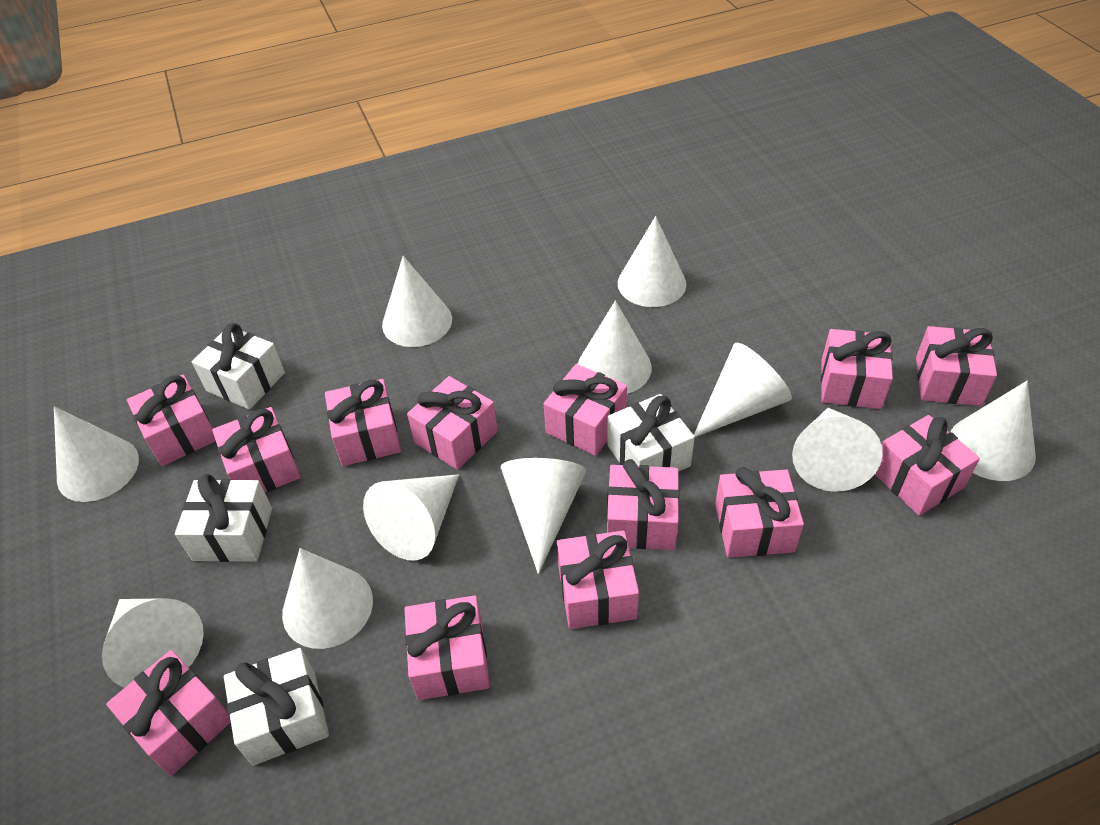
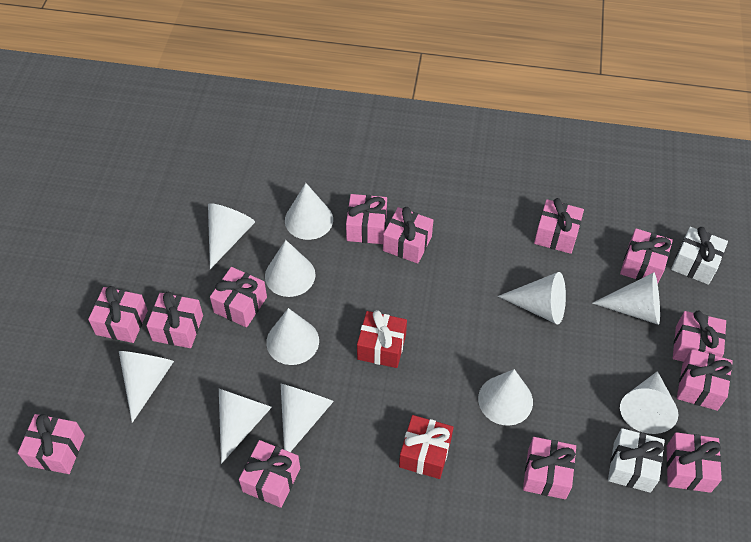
red gift: none = 0 -> [357,310,407,368] [399,415,454,479] = 2
white gift: [175,474,272,562] [192,323,285,410] [224,648,329,766] [607,394,695,471] = 4 -> [608,428,665,493] [671,227,728,285] = 2

